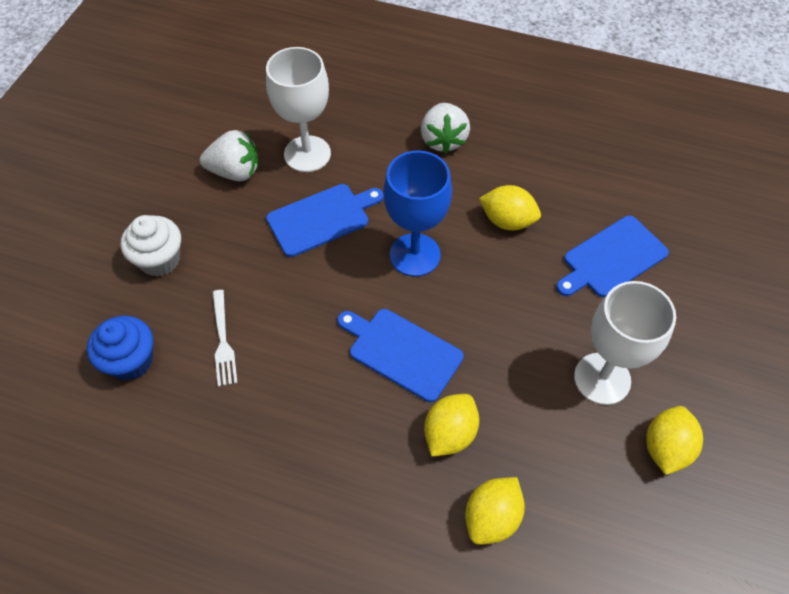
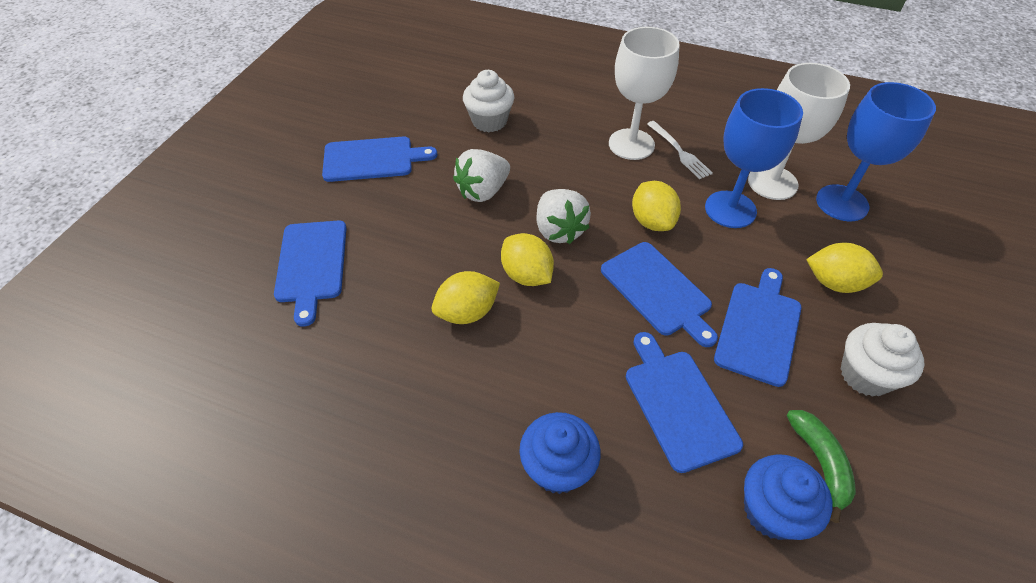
blue cupcake: [87,316,153,381] = 1 -> [519,412,601,494] [744,454,833,540] = 2
blue cutting board: [266,184,384,257] [338,309,464,402] [556,216,669,297] = 3 -> [274,220,347,327] [322,137,437,182] [601,242,718,347] [626,332,743,473] [714,268,801,387] = 5
blue goblet: [383,150,452,277] = 1 -> [705,88,803,228] [816,82,936,221] = 2
green banana: none = 0 -> [786,410,856,523] = 1
white cupcake: [121,215,181,277] = 1 -> [463,70,514,132] [841,323,924,397] = 2

